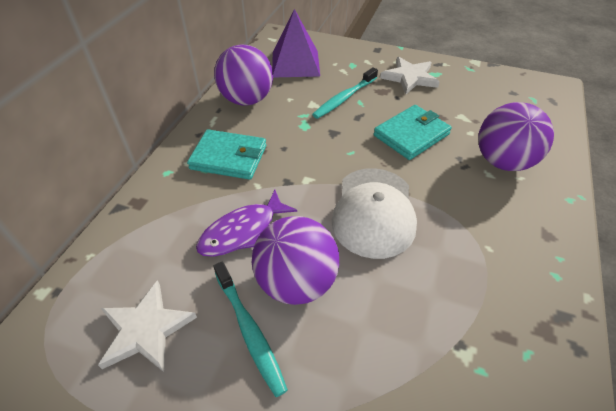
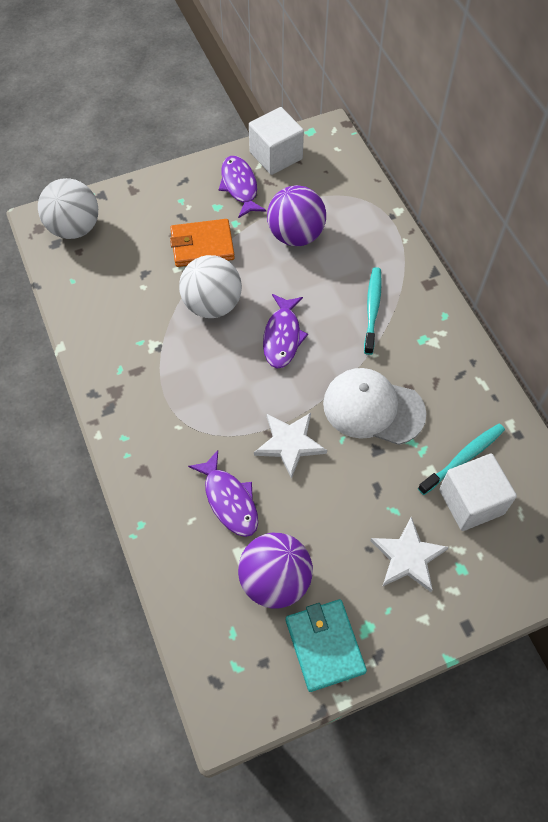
orange wallet: none = 0 -> [170,219,235,267] = 1
purple ball: [214,44,273,106] [252,216,339,305] [478,102,554,171] = 3 -> [238,533,313,609] [267,185,326,246] = 2
purple fish: [196,190,297,257] = 1 -> [188,450,258,537] [219,156,267,218] [263,294,308,368] = 3
purple pyramid: [272,9,320,78] = 1 -> none = 0
turquoise wallet: [187,129,266,180] [374,105,452,160] = 2 -> [286,599,367,692] = 1
white ball: none = 0 -> [38,178,98,239] [179,255,242,318] = 2
white cube: none = 0 -> [249,107,304,175] [439,454,517,531] = 2

